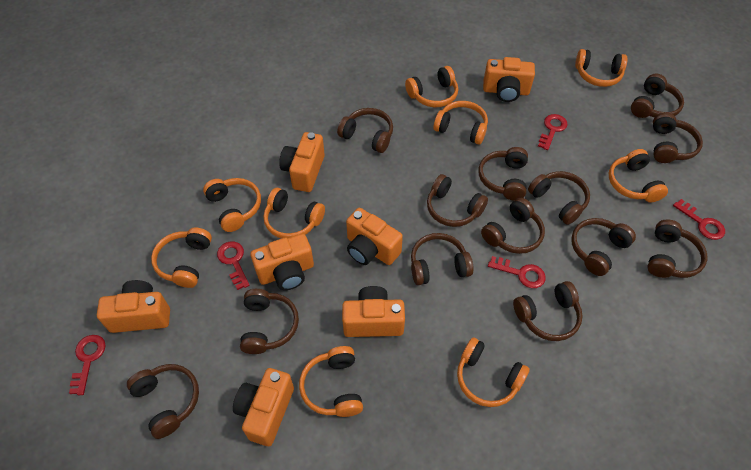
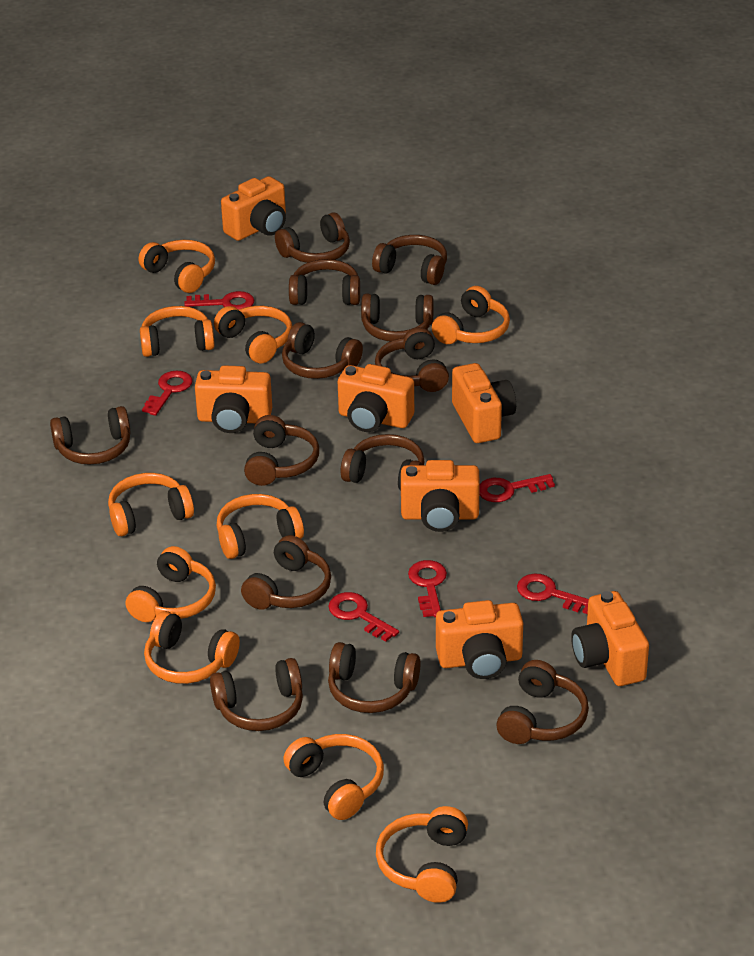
orange headphones: [151,228,212,288] [203,178,261,232] [263,188,325,238] [299,346,363,417] [405,66,458,107] [433,101,488,145] [457,337,530,407] [575,49,628,87] [609,149,668,203] = 9 -> [108,473,194,536] [126,546,216,622] [139,240,215,293] [140,306,215,357] [144,611,240,684] [214,306,292,363] [217,494,304,559] [283,734,384,820] [376,806,468,903] [432,286,510,344] = 10
red key: [69,335,106,395] [217,241,250,290] [488,256,546,288] [538,114,567,150] [673,199,725,240] = 5 -> [142,371,193,416] [184,291,254,310] [328,592,399,642] [408,560,447,617] [479,474,555,502] [517,574,589,614] = 6

